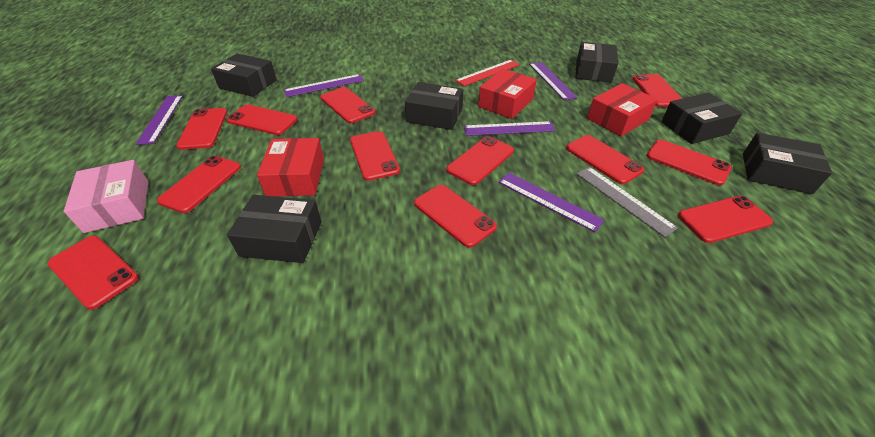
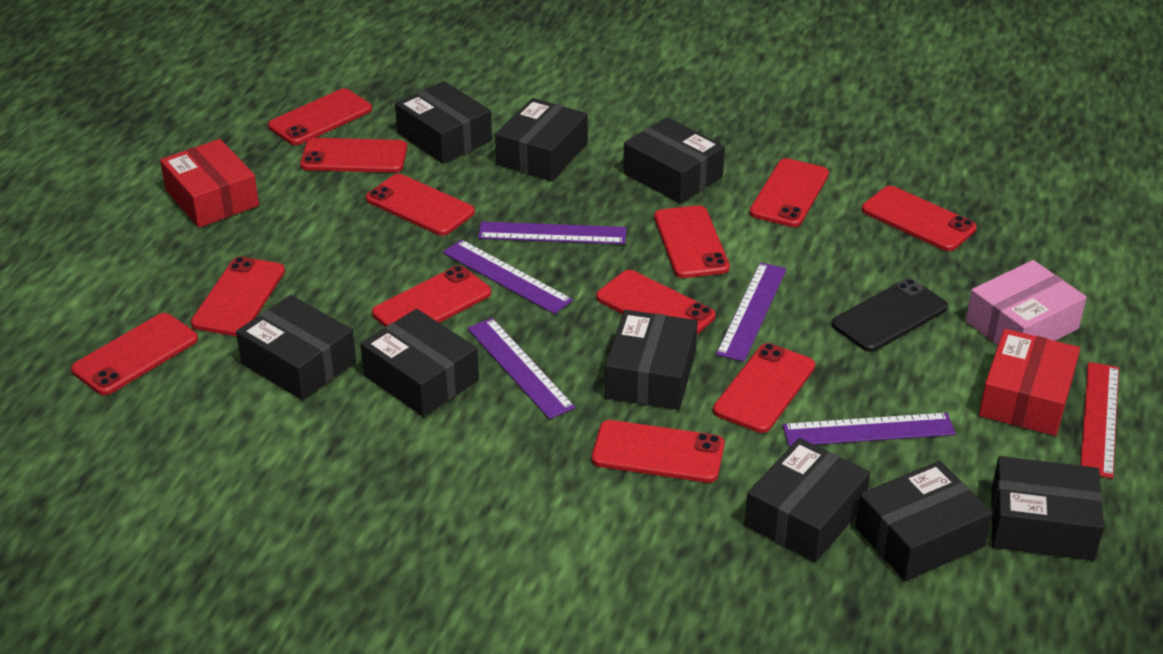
black box: [211,54,277,97] [227,195,322,263] [405,82,463,130] [576,42,618,83] [661,93,742,144] [743,133,832,194] = 6 -> [236,295,356,400] [360,309,479,417] [395,81,492,164] [495,98,588,181] [605,310,697,410] [623,117,725,204] [745,438,870,562] [855,461,993,581] [991,456,1104,561] = 9
black phone: none = 0 -> [832,279,948,352] = 1
grey ruler: [576,167,678,237] = 1 -> none = 0
red box: [257,138,324,197] [478,69,537,119] [587,83,658,136] = 3 -> [160,139,259,228] [979,329,1080,436] = 2

